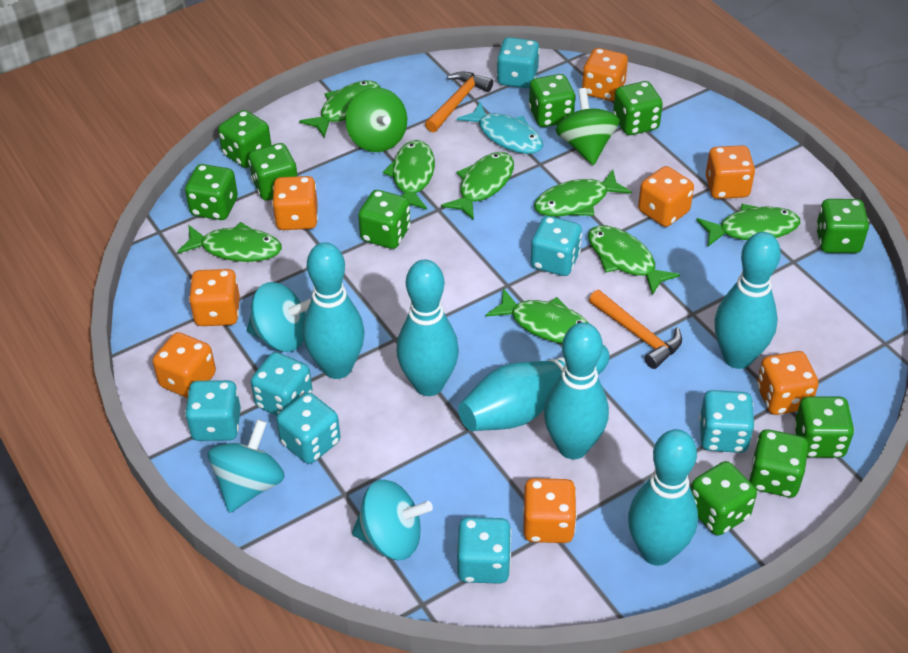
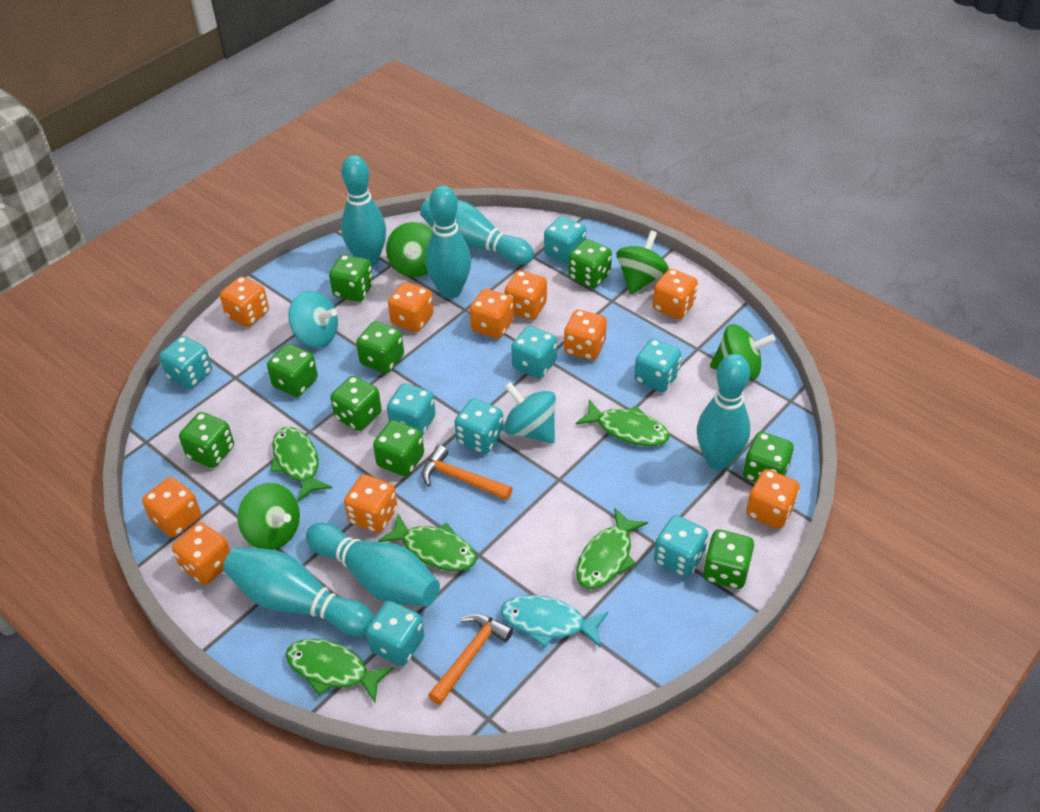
green dice: [185,164,238,220] [218,110,271,168] [248,143,298,201] [358,190,410,249] [529,74,576,127] [613,81,663,135] [691,461,757,536] [749,429,808,497] [794,396,854,458] [816,199,869,253] = 10 -> [179,412,234,468] [267,344,318,397] [329,254,373,302] [330,376,382,431] [356,321,404,373] [373,420,424,476] [568,239,612,288] [703,529,754,589] [743,432,794,483] = 9
green fish: [177,222,282,262] [299,80,380,138] [383,140,435,210] [441,152,514,220] [486,288,590,343] [534,170,632,217] [588,225,680,295] [696,204,800,246] = 8 -> [270,427,332,501] [286,639,394,703] [378,514,477,571] [575,399,669,446] [577,507,648,589] = 5
green spinning top: [345,87,407,152] [555,88,620,165] = 2 -> [237,483,300,550] [386,222,433,277] [616,230,669,295] [710,324,776,380] = 4
orange dice: [153,332,216,398] [189,269,240,326] [272,176,318,230] [523,478,577,543] [582,48,628,101] [638,166,694,227] [706,145,755,199] [757,351,819,415] = 8 -> [142,477,201,537] [172,522,230,585] [220,276,269,327] [344,474,397,533] [388,282,434,332] [470,289,513,339] [505,270,547,320] [564,310,607,360] [653,269,698,319] [746,469,800,529] = 10
turquoise dice: [185,380,241,441] [251,352,313,416] [276,393,340,464] [457,517,512,584] [497,37,540,88] [531,216,582,276] [699,390,755,453] = 7 -> [159,336,212,389] [366,601,424,666] [387,383,436,435] [455,398,504,454] [511,326,557,379] [544,216,586,264] [634,339,682,392] [654,515,708,577] = 8
turquoise spinning top: [208,419,285,513] [247,282,311,352] [352,480,433,560] = 3 -> [288,291,338,348] [504,382,556,444] = 2

